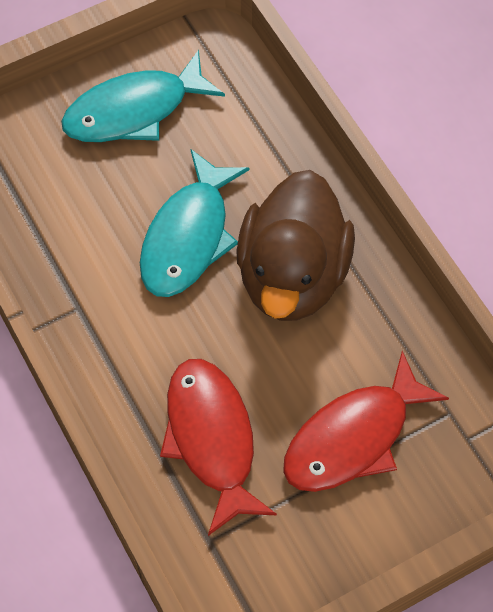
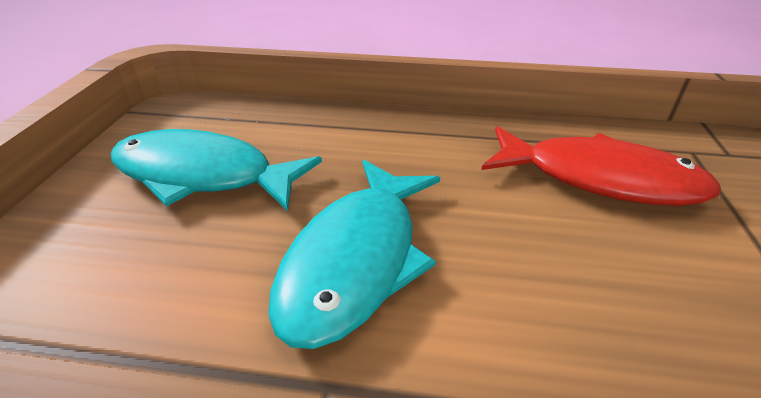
brown duck: [236,170,355,321] = 1 -> none = 0
red fish: [160,359,277,536] [283,351,449,492] = 2 -> [481,126,721,206] = 1

